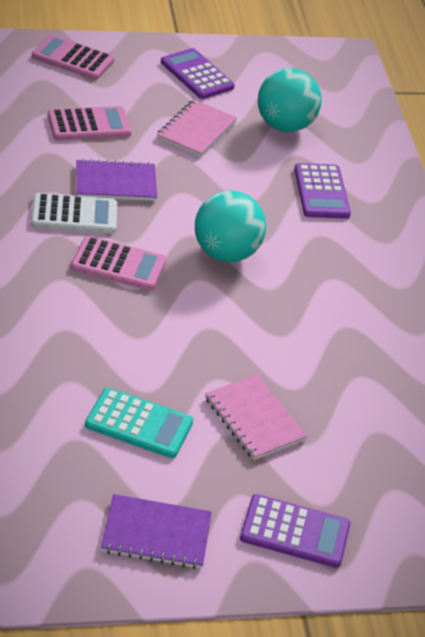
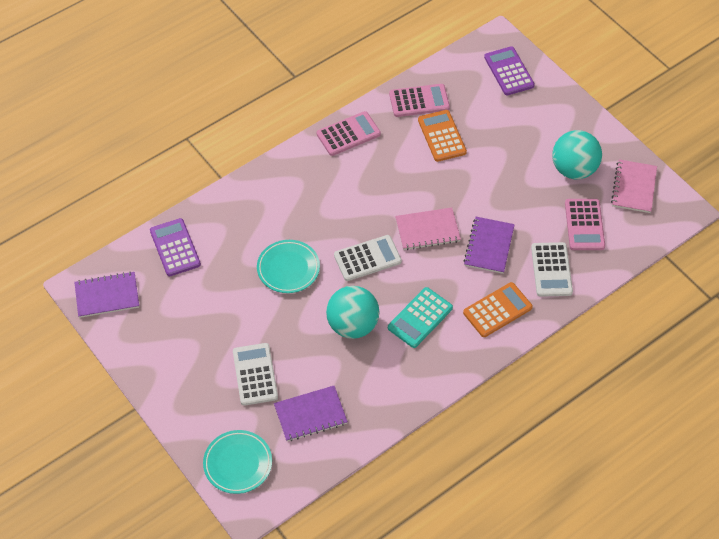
orange calculator: none = 0 -> [418,110,467,162] [463,282,533,337] = 2
purple calculator: [161,48,235,99] [240,494,351,568] [294,163,351,219] = 3 -> [150,218,201,276] [484,46,535,96] = 2
purple notebook: [77,159,157,201] [101,494,212,569] = 2 -> [74,271,139,318] [274,386,348,441] [463,217,515,274] = 3
turquoise plate: none = 0 -> [203,430,272,494] [257,240,320,293] = 2
white calculator: [31,193,117,234] = 1 -> [233,343,278,406] [334,235,402,281] [531,242,573,297] = 3

